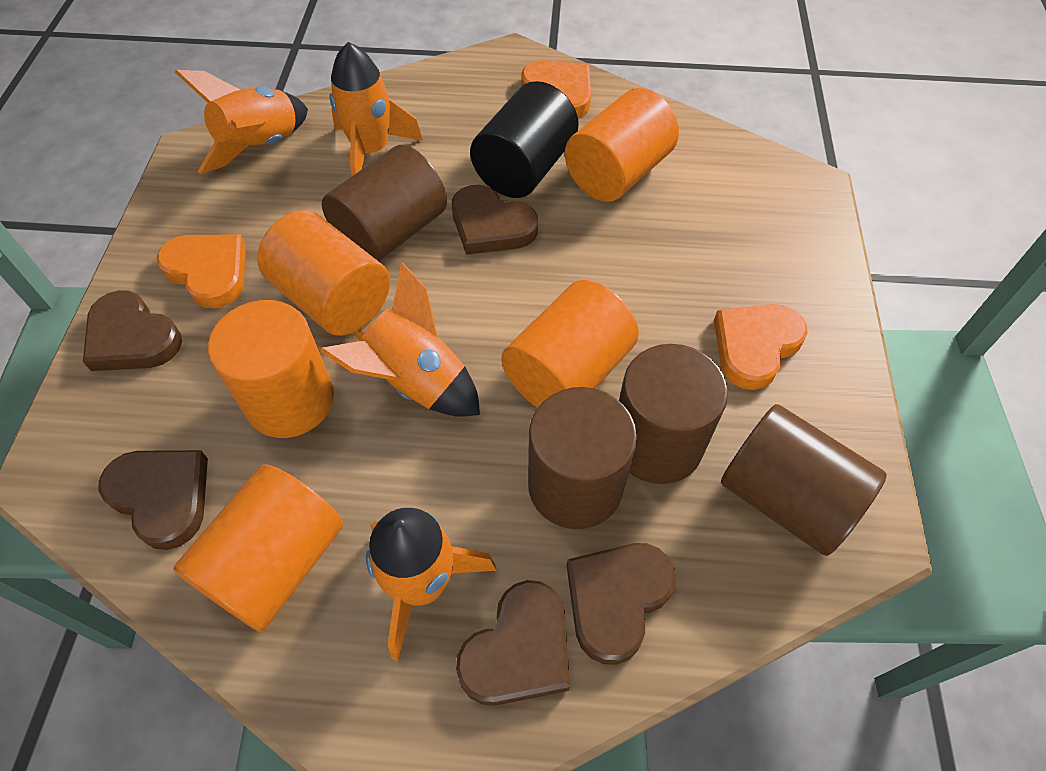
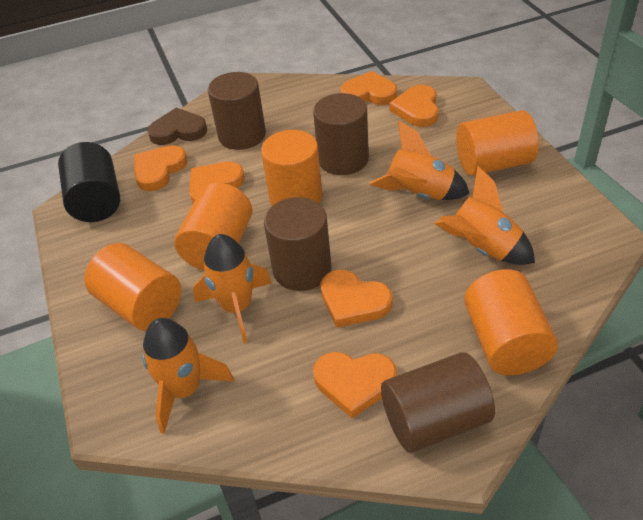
brown heart: [83,290,182,371] [98,450,208,550] [452,185,538,255] [456,580,570,706] [567,543,676,665] = 5 -> [147,108,207,145] = 1
orange heart: [157,234,246,308] [521,60,591,118] [714,304,808,390] = 3 -> [134,145,187,191] [189,162,245,203] [313,352,397,418] [320,269,392,328] [341,71,397,105] [389,85,439,127] = 6

